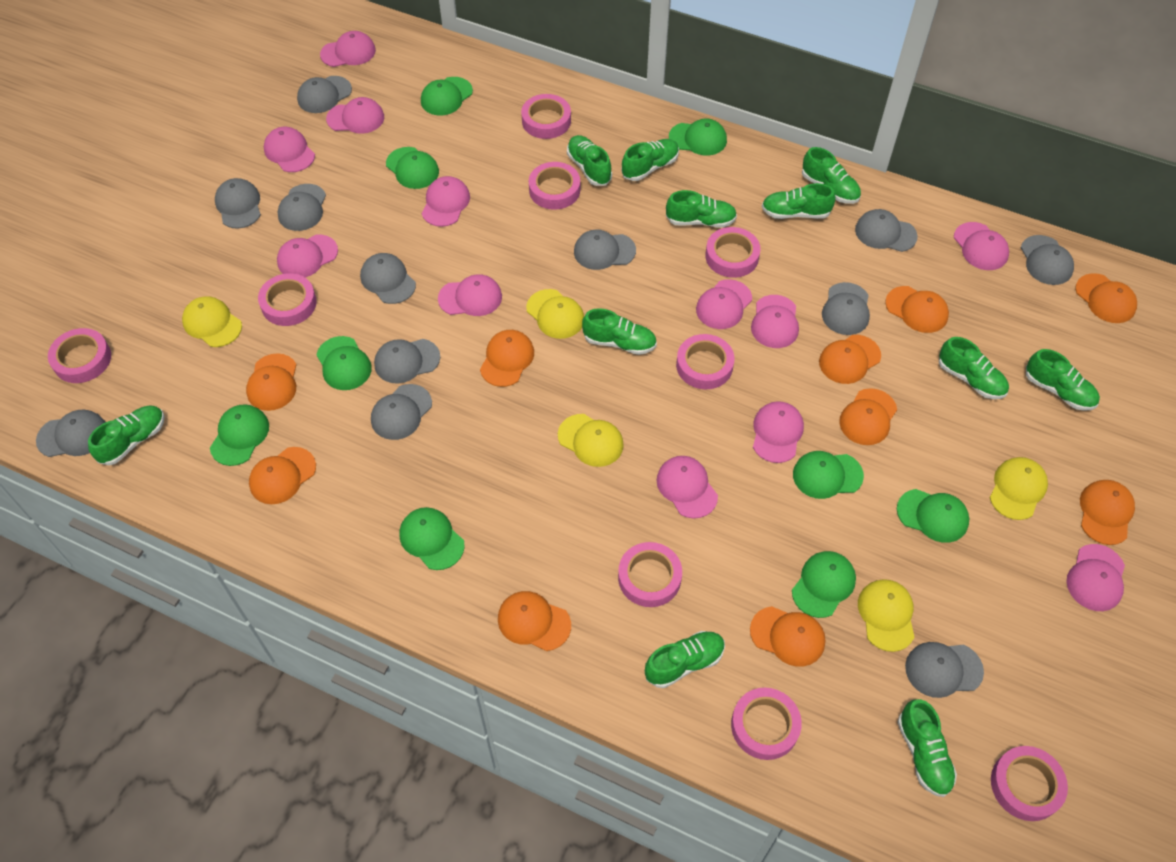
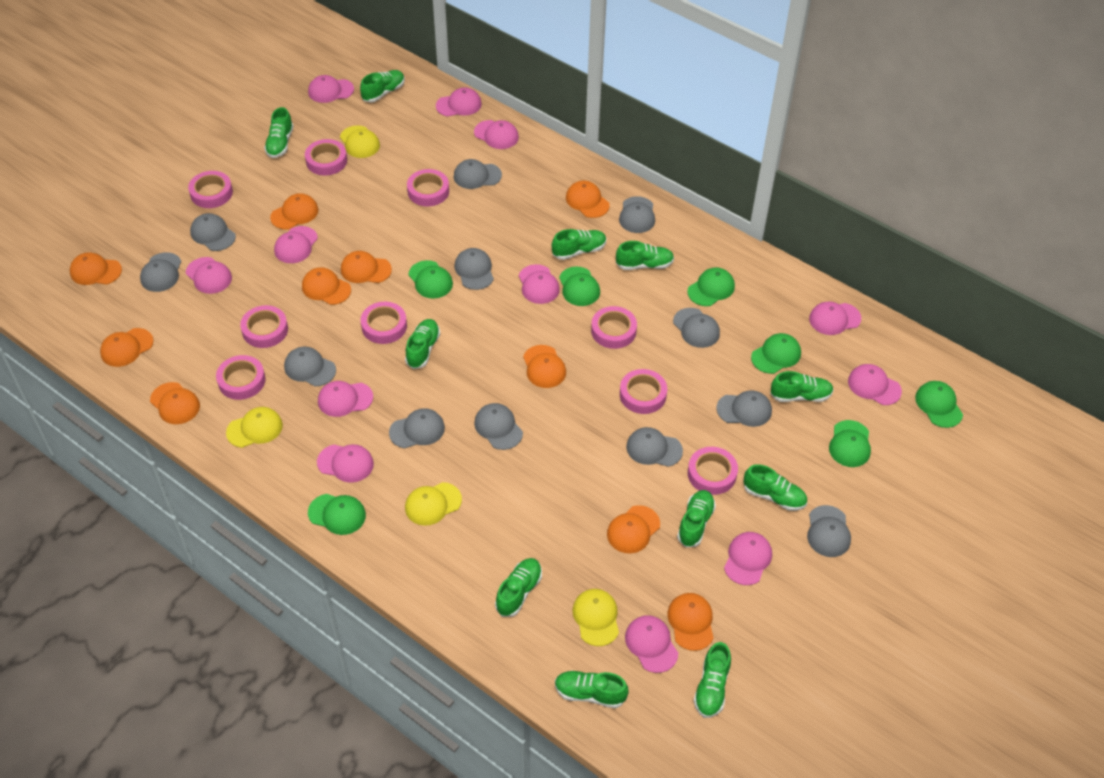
green cap: [210,404,269,466] [316,336,372,390] [386,147,439,189] [400,507,465,570] [421,77,473,116] [669,118,727,156] [792,551,856,618] [793,451,864,499] [897,489,969,543] = 9 -> [308,494,366,535] [409,260,453,299] [559,266,600,306] [687,267,735,306] [751,333,801,374] [829,420,871,467] [915,381,963,428] = 7
yellow cap: [182,296,242,347] [526,289,584,339] [558,414,624,467] [858,579,914,652] [990,457,1048,520] = 5 -> [226,407,283,448] [340,125,380,158] [405,482,462,526] [572,589,619,646] = 4

